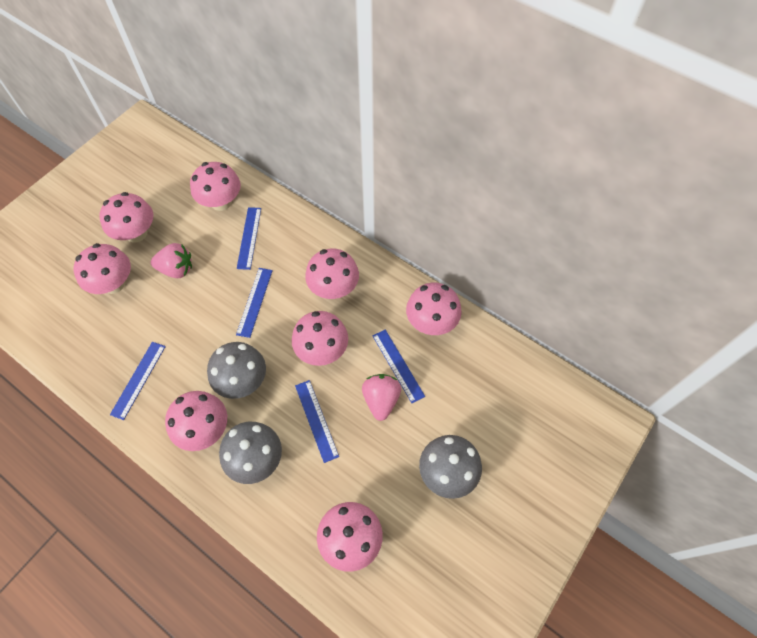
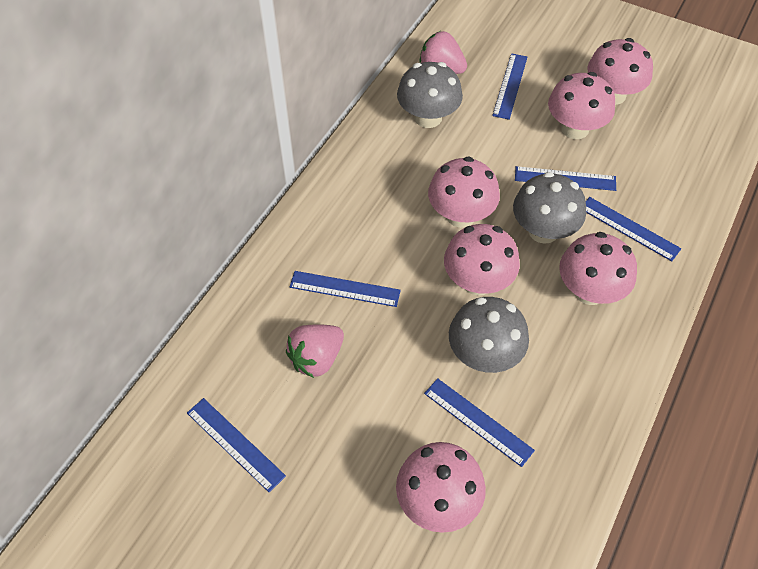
blue ruler: [110,342,166,420] [236,268,273,338] [237,207,261,270] [295,380,339,463] [372,329,425,403] = 5 -> [187,398,286,493] [290,271,401,307] [424,378,535,467] [492,53,527,120] [515,166,616,191] [586,197,681,261] = 6
pink mushroom: [74,243,131,294] [99,192,153,242] [165,391,227,451] [190,162,241,211] [292,311,348,366] [305,249,359,299] [317,502,383,572] [406,283,462,335] = 8 -> [396,442,486,533] [428,157,500,228] [444,224,520,296] [548,72,615,139] [559,232,637,305] [587,38,653,105] = 6

